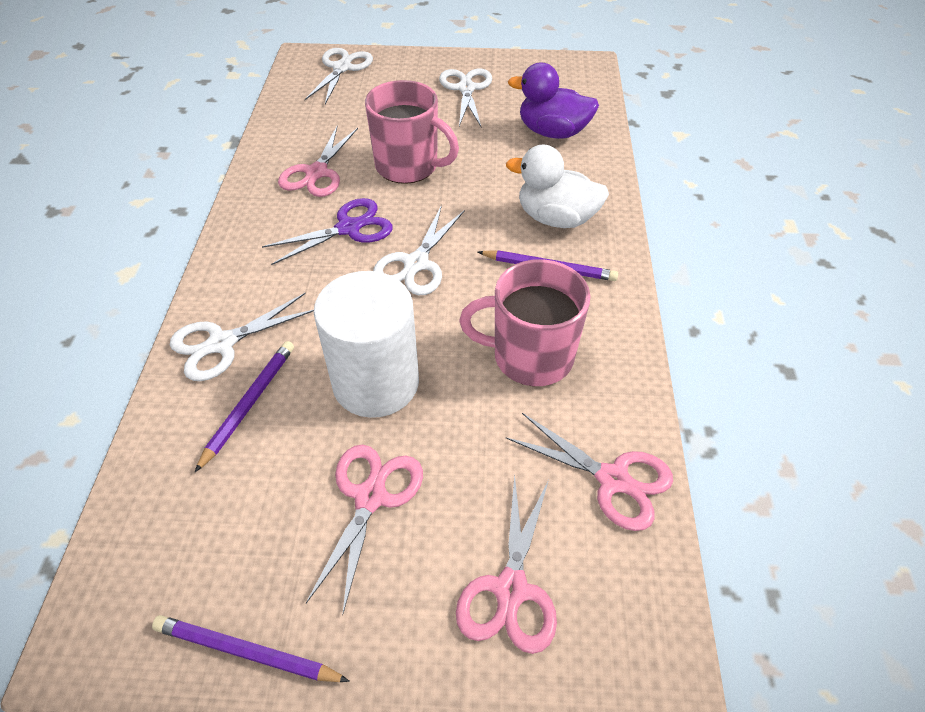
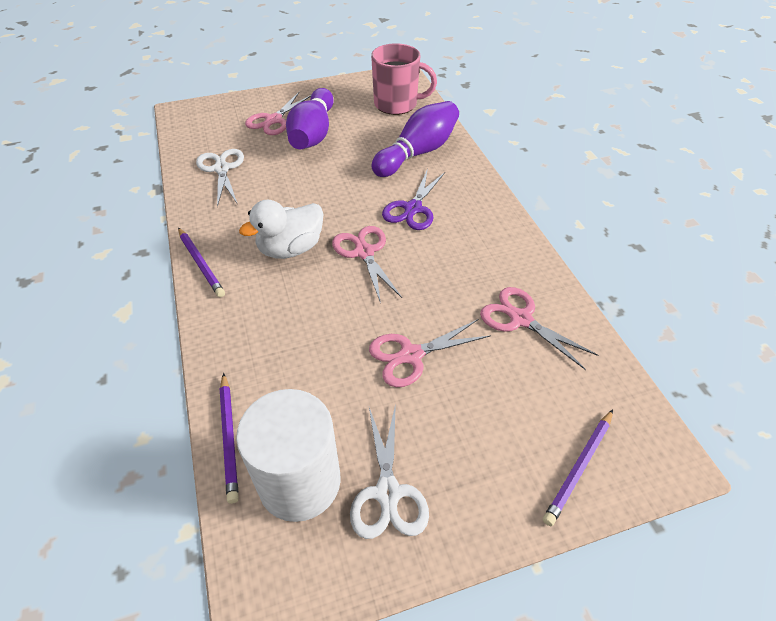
pink mug: [365,80,459,184] [459,259,591,386] = 2 -> [371,43,437,115] = 1
purple bowling pin: none = 0 -> [286,88,334,149] [371,101,459,177] = 2
purple duck: [508,62,599,139] = 1 -> none = 0
white scissors: [170,293,314,381] [305,48,373,104] [373,205,465,295] [439,69,492,127] = 4 -> [196,149,244,207] [350,403,429,539] = 2

